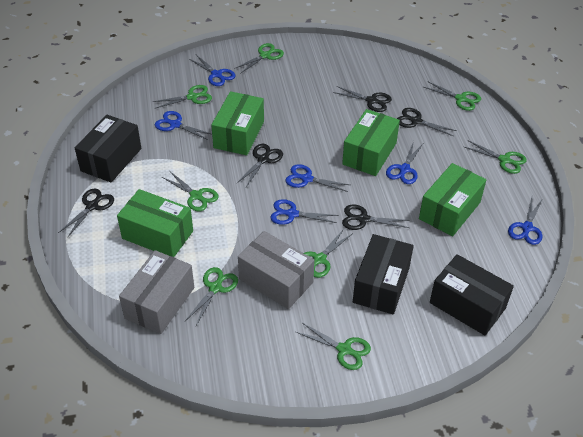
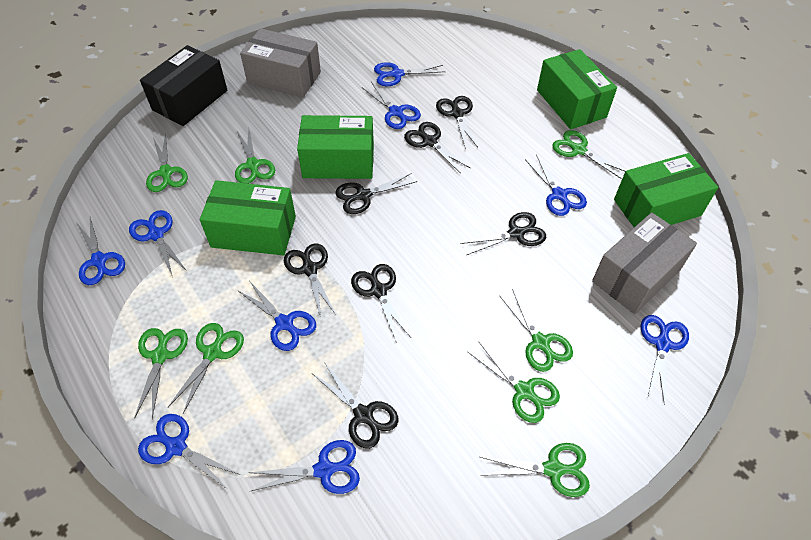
black box: [75,115,141,182] [353,234,414,314] [430,254,514,335] = 3 -> [140,45,227,126] = 1
black scissors: [58,189,114,238] [237,144,283,187] [333,86,392,112] [342,204,410,230] [397,108,457,136] = 5 -> [284,243,336,318] [313,362,398,449] [335,173,417,214] [351,264,411,343] [404,122,470,174] [436,96,478,149] [460,212,546,255] = 7
blue scissors: [155,111,211,140] [189,55,235,86] [270,199,338,225] [286,164,350,192] [386,141,423,184] [508,197,543,245] = 6 -> [76,218,125,285] [129,210,187,275] [138,414,239,489] [237,281,316,351] [249,440,360,494] [361,82,421,129] [374,62,446,86] [525,155,587,216] [641,315,689,404] = 9

